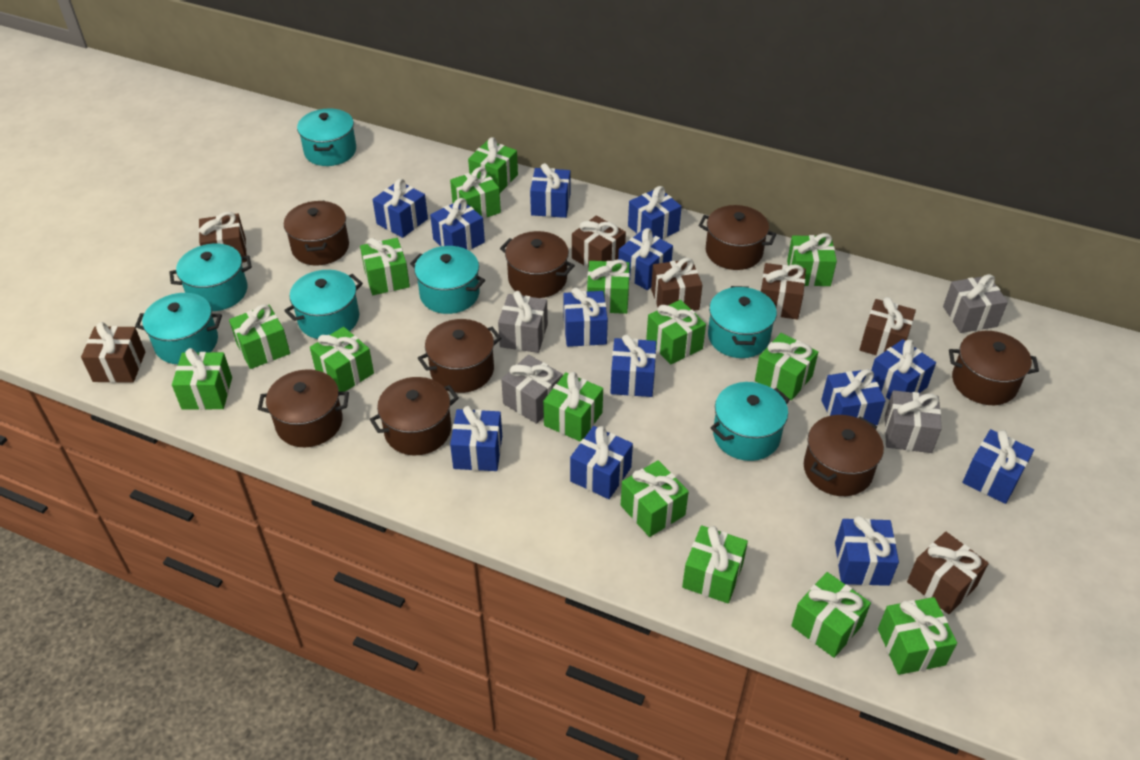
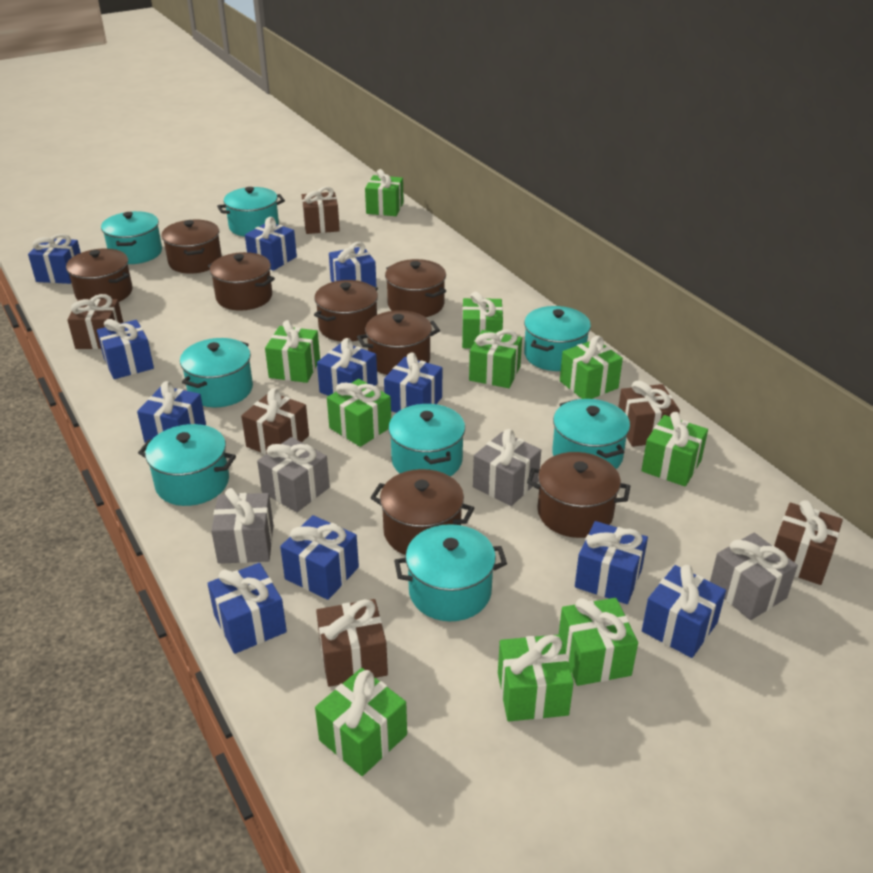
blue gift: [373,179,428,238] [430,198,485,251] [450,406,502,471] [530,163,570,218] [563,288,608,347] [570,426,633,499] [611,334,656,397] [618,228,673,290] [628,186,682,239] [821,369,886,425] [835,516,899,586] [872,339,936,400] [963,429,1034,504] = 13 -> [28,234,81,284] [97,319,154,379] [137,381,206,443] [207,563,287,654] [245,217,297,271] [280,515,359,600] [317,338,378,396] [329,242,377,287] [384,353,442,413] [575,521,648,604] [642,565,726,658] = 11
brown gift: [81,322,145,383] [199,211,247,262] [572,216,626,268] [651,258,702,311] [760,263,806,319] [859,297,916,356] [907,532,989,614] = 7 -> [67,294,123,349] [241,388,309,455] [302,187,340,234] [316,599,388,687] [619,381,680,447] [774,500,843,585] = 6
green gift: [172,348,232,410] [229,304,290,369] [310,327,374,392] [360,238,410,295] [450,167,501,219] [468,137,518,193] [543,372,603,442] [587,259,630,314] [621,460,689,537] [646,300,706,364] [682,525,748,604] [755,333,818,400] [787,233,837,286] [791,572,871,658] [878,597,957,675] = 15 -> [265,320,320,383] [315,668,407,776] [327,379,391,447] [365,169,404,216] [462,292,503,348] [469,330,522,388] [498,634,574,721] [559,598,638,686] [560,336,623,399] [641,412,708,487] = 10
turquoise pot: [135,293,222,364] [169,244,252,311] [284,270,363,339] [297,108,356,166] [410,246,485,314] [708,286,777,358] [711,382,790,461] = 7 -> [101,211,162,264] [138,424,236,506] [180,338,253,407] [217,187,285,237] [388,404,465,476] [394,524,507,621] [524,306,591,371] [552,399,630,469] = 8

